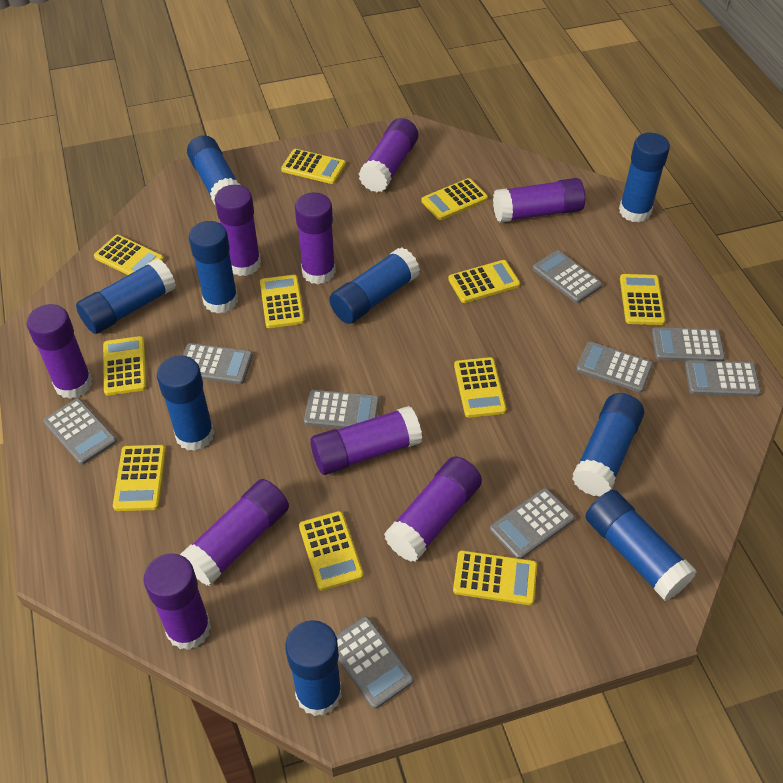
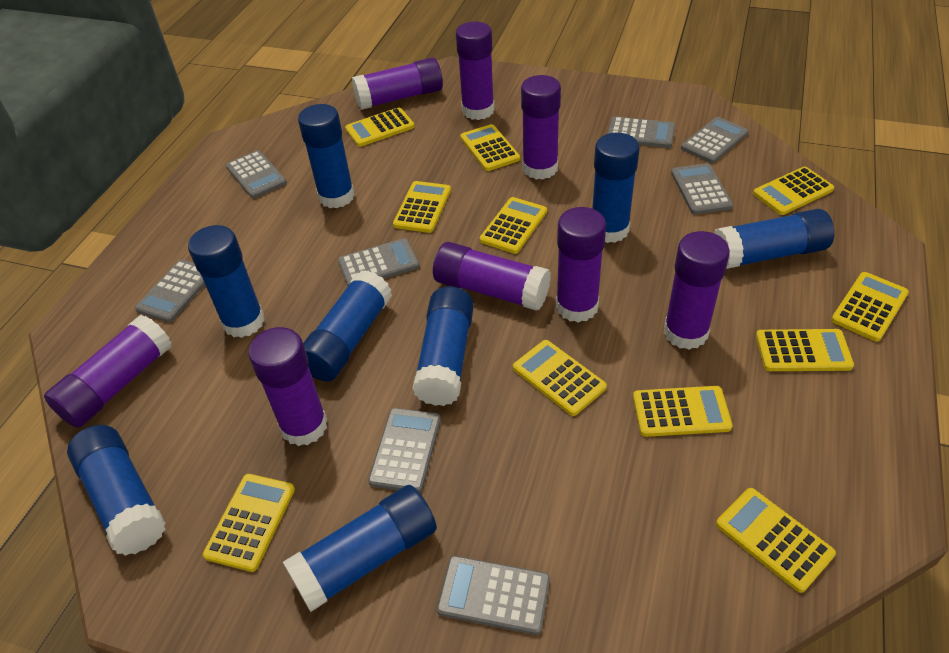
blue glue stick: [76,258,176,334] [157,355,214,451] [187,135,240,206] [189,221,238,314] [285,620,342,716] [329,247,420,324] [572,393,644,497] [585,490,697,601] [619,133,670,222] = 9 -> [67,425,166,556] [188,225,265,338] [283,485,437,612] [298,104,355,208] [303,270,392,382] [412,287,474,406] [592,133,640,243] [714,209,834,269] = 8
grey calculator: [43,398,117,465] [182,343,253,384] [304,390,379,428] [336,616,414,709] [490,488,575,559] [533,250,602,303] [576,341,653,393] [652,327,725,361] [685,360,761,396] = 9 -> [135,260,205,323] [226,150,287,198] [338,238,420,286] [368,408,441,493] [437,556,550,635] [607,116,675,148] [671,163,733,215] [681,117,749,163] = 8
purple glue stick: [27,304,92,399] [144,553,211,650] [180,479,289,586] [215,185,261,276] [295,192,336,284] [310,406,422,475] [359,118,418,192] [384,456,482,562] [493,178,585,223] = 9 -> [44,315,172,428] [248,327,328,446] [352,57,443,110] [433,242,551,311] [456,21,495,120] [521,75,561,179] [556,207,606,323] [664,231,730,350] = 8

